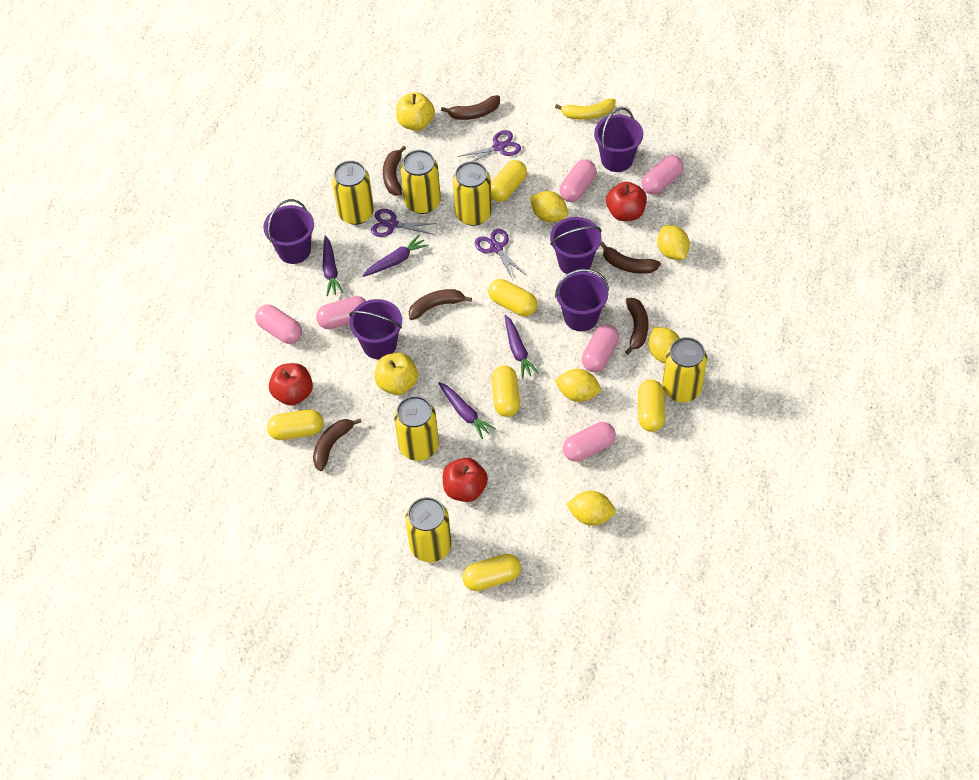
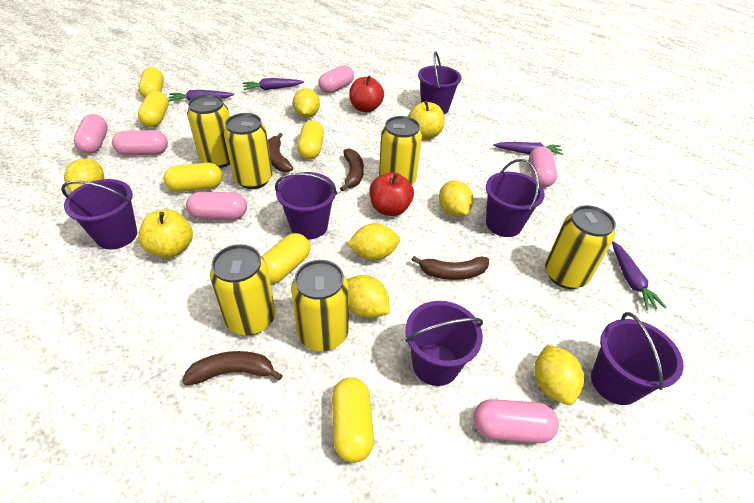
brown banana: [313,418,362,471] [383,146,406,196] [409,289,472,320] [441,95,500,120] [600,242,661,274] [625,298,648,354] = 6 -> [182,351,283,385] [268,133,293,172] [340,148,364,192] [412,256,489,280] = 4
purple bucket: [263,199,314,264] [349,299,402,359] [550,217,601,274] [555,269,609,331] [594,108,643,172] = 5 -> [61,179,137,249] [275,172,337,239] [405,301,483,386] [418,52,462,114] [486,159,545,237] [591,312,684,405] = 6
purple scissors: [371,209,437,237] [458,130,521,162] [475,229,526,280] = 3 -> none = 0
red apple: [269,363,313,405] [443,458,488,502] [606,182,647,221] = 3 -> [349,75,384,112] [369,172,414,216] = 2
yellow banana: [555,99,616,120] = 1 -> none = 0
yellow lemon: [530,191,568,222] [554,369,601,402] [566,491,616,526] [648,327,680,363] [657,225,690,260] = 5 -> [64,159,104,192] [293,88,320,118] [347,223,400,260] [347,275,390,318] [439,180,474,217] [534,344,584,405] = 6

